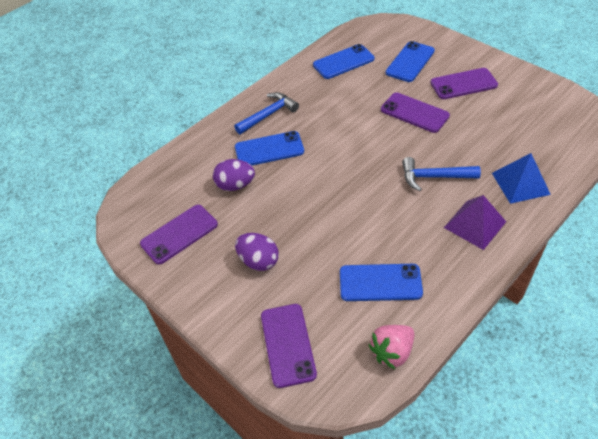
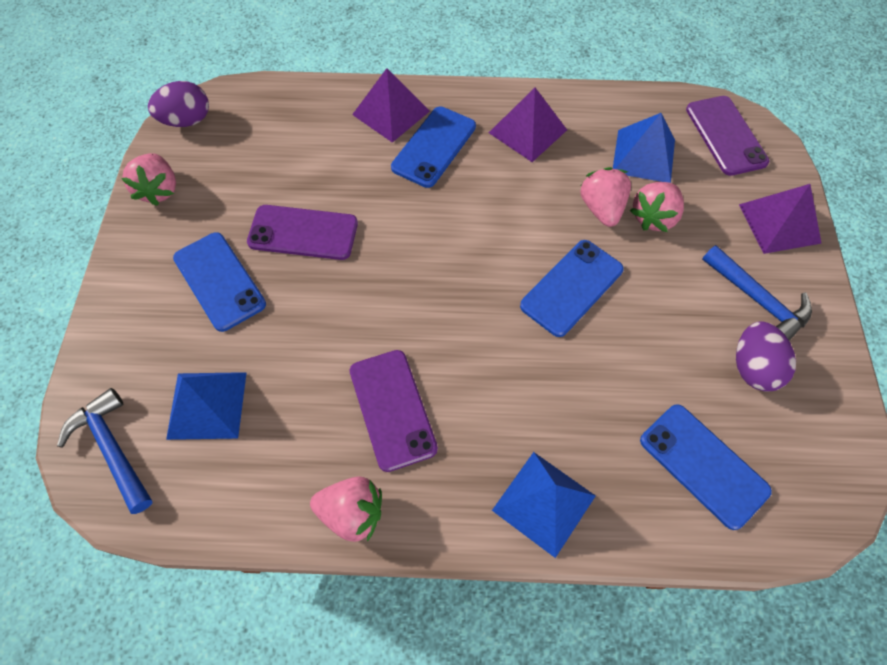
blue pyramid: [492,153,551,204] = 1 -> [166,372,247,440] [492,452,596,558] [613,113,675,183] = 3
pink strawberry: [369,325,414,369] = 1 -> [121,153,176,206] [310,476,382,542] [580,167,631,227] [630,182,684,232] = 4
purple phone: [140,205,218,264] [261,304,317,388] [381,93,450,133] [430,68,498,99] = 4 -> [247,205,358,260] [350,350,438,472] [686,96,770,176] = 3
purple pyramid: [444,195,506,250] = 1 -> [352,68,430,143] [489,88,567,162] [739,184,822,254] = 3

